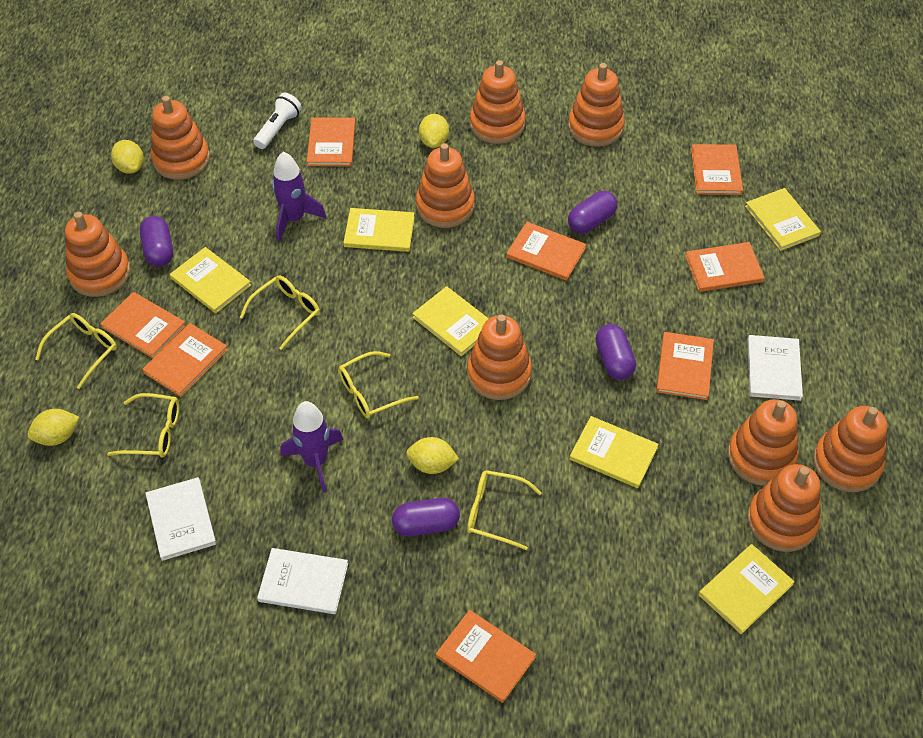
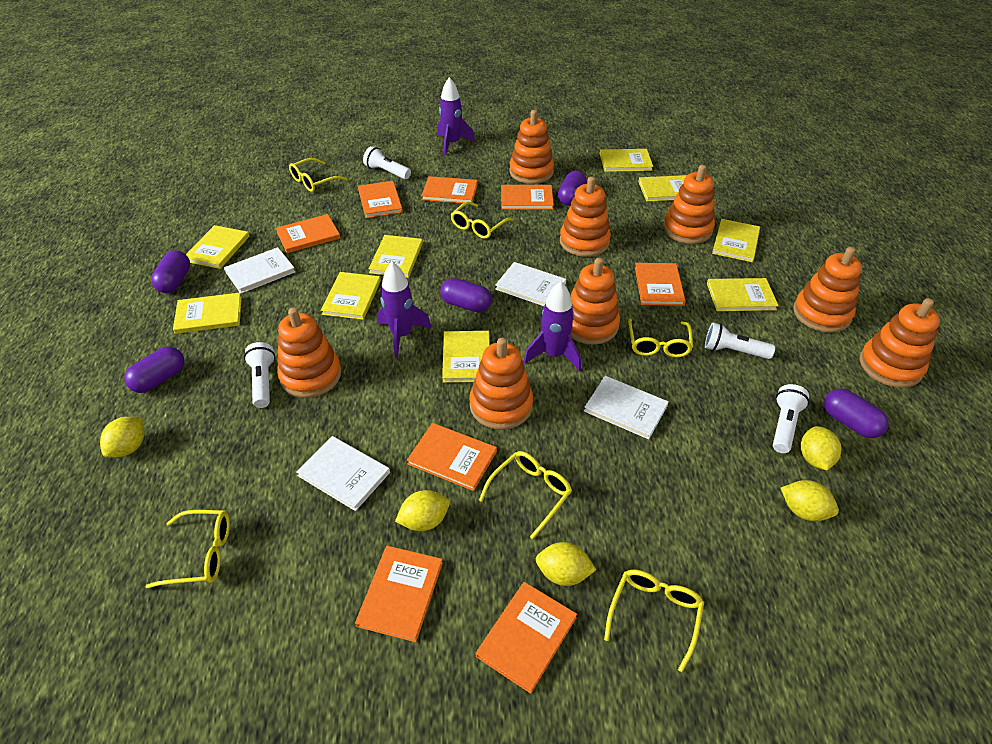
orange stacking toy: [65,212,130,297] [151,96,210,180] [416,143,475,228] [467,314,532,400] [470,60,526,144] [568,63,625,147] [728,399,798,486] [747,464,821,552] [813,406,887,492] = 9 -> [277,308,341,398] [469,338,533,430] [509,110,554,184] [560,176,611,257] [570,258,620,345] [663,165,715,244] [793,247,862,333] [859,298,940,388] = 8
purple capsule: [140,216,173,267] [392,498,460,536] [568,191,617,234] [595,324,636,380] = 4 -> [124,347,185,393] [151,250,190,293] [441,278,492,312] [558,171,587,206] [824,388,889,438] = 5
purple rocket: [272,152,326,242] [280,401,343,493] = 2 -> [377,262,431,358] [437,77,475,156] [524,281,581,371] = 3
white book: [146,477,216,561] [257,548,348,614] [748,335,803,401] = 3 -> [224,247,295,294] [296,436,390,511] [495,262,566,306] [584,376,669,439] = 4
white flashlight: [253,93,302,149] = 1 -> [244,342,275,408] [363,146,411,179] [705,322,775,359] [773,384,809,453] = 4
yellow book: [170,247,251,313] [343,208,415,252] [412,286,489,356] [570,416,659,488] [698,544,795,634] [745,188,821,251] = 6 -> [173,293,242,334] [186,225,250,269] [321,272,381,320] [368,235,423,278] [442,331,490,383] [600,149,653,172] [638,175,687,202] [707,278,779,311] [712,219,760,262] = 9
yellow glasses: [35,313,117,389] [107,393,179,457] [240,275,320,350] [338,351,419,419] [467,470,542,550] = 5 -> [145,510,230,588] [289,158,348,192] [451,202,514,239] [479,451,572,539] [604,570,704,672] [628,319,693,357] = 6
yellow lemon: [28,409,79,446] [111,140,144,174] [406,437,459,474] [419,114,449,148] = 4 -> [100,417,145,457] [395,490,450,531] [536,542,596,586] [781,480,839,521] [801,426,841,470] = 5

